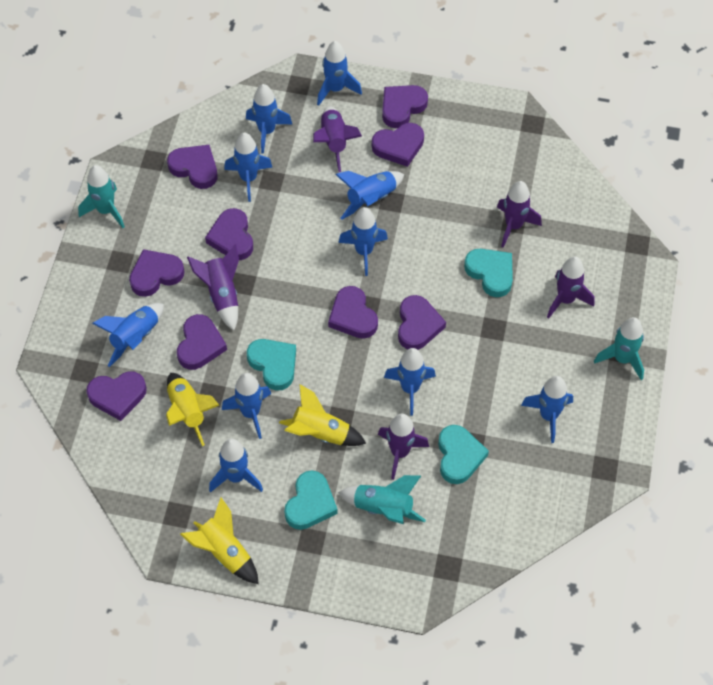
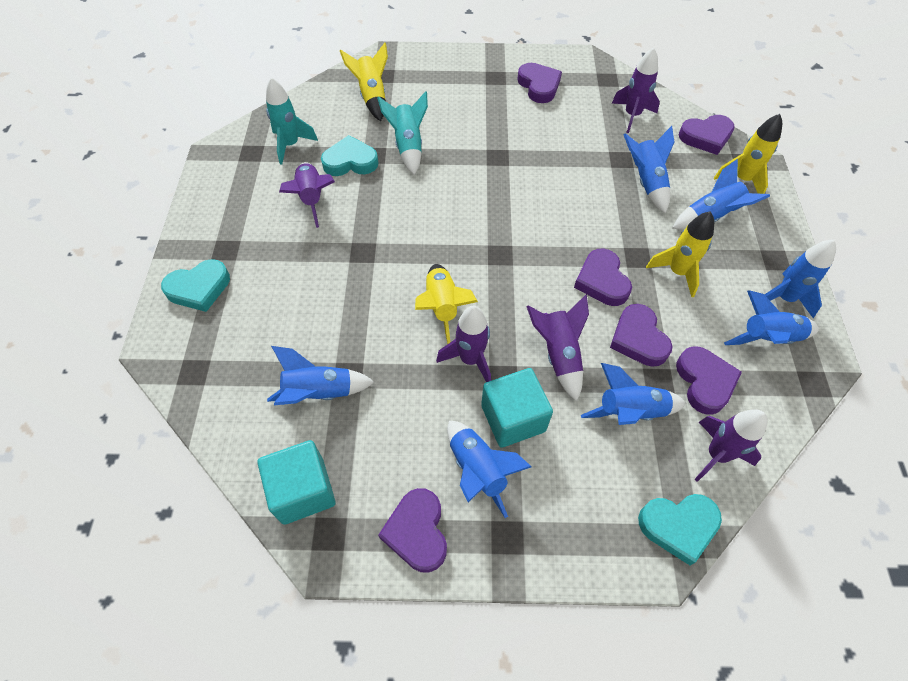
blue rocket: [92,303,164,367] [209,439,263,493] [222,373,271,439] [224,132,272,202] [246,84,292,154] [317,41,362,106] [335,171,404,220] [338,207,388,276] [384,348,436,416] [521,376,573,443] = 10 -> [267,346,374,405] [447,421,532,518] [581,363,686,425] [623,126,674,214] [672,159,770,230] [724,290,819,345] [765,240,836,318] = 7
purple heart: [86,371,147,421] [129,249,185,297] [167,145,217,189] [177,314,227,370] [205,208,253,260] [328,286,378,339] [372,123,424,167] [382,85,428,128] [398,295,446,350] = 9 -> [378,488,447,573] [517,63,562,103] [574,248,632,306] [610,304,673,367] [676,346,742,415] [679,115,735,155] = 6
turquoise cube: none = 0 -> [258,440,336,525] [481,368,553,448] = 2
turquoise heart: [247,339,296,391] [284,470,338,530] [438,425,489,484] [464,249,513,297] = 4 -> [161,259,230,312] [321,135,378,176] [638,494,722,565] = 3
turquoise rocket: [78,165,125,228] [338,475,426,524] [594,317,644,380] = 3 -> [266,77,318,165] [377,91,428,175] = 2
yellow rocket: [166,373,220,446] [180,497,259,584] [279,384,366,446] = 3 -> [340,43,388,121] [415,264,478,344] [646,211,714,297] [714,114,782,194] = 4

